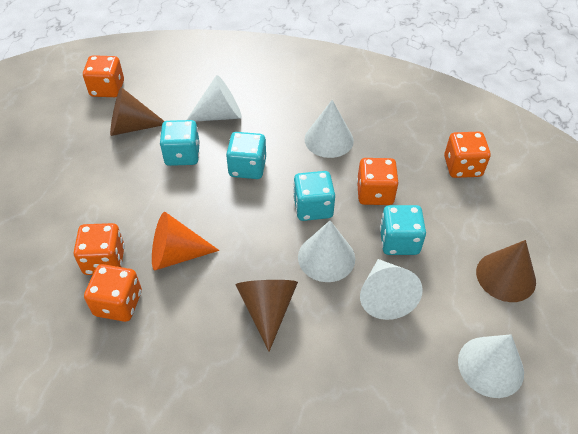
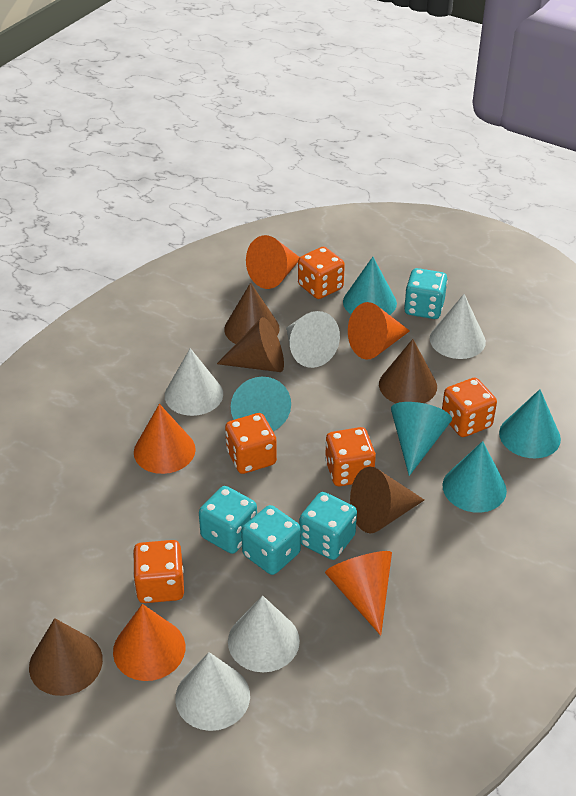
brown cone: [110,87,164,136] [235,280,298,352] [476,240,536,302] = 3 -> [29,618,103,696] [217,317,284,372] [224,283,280,344] [350,467,424,533] [379,339,437,403] = 5
orange cone: [152,212,219,270] = 1 -> [113,604,185,681] [134,404,196,474] [246,235,300,289] [325,551,392,636] [348,302,410,360] = 5
turquoise cone: none = 0 -> [231,377,291,431] [343,257,397,315] [391,402,452,476] [442,441,507,513] [499,389,561,458] = 5

